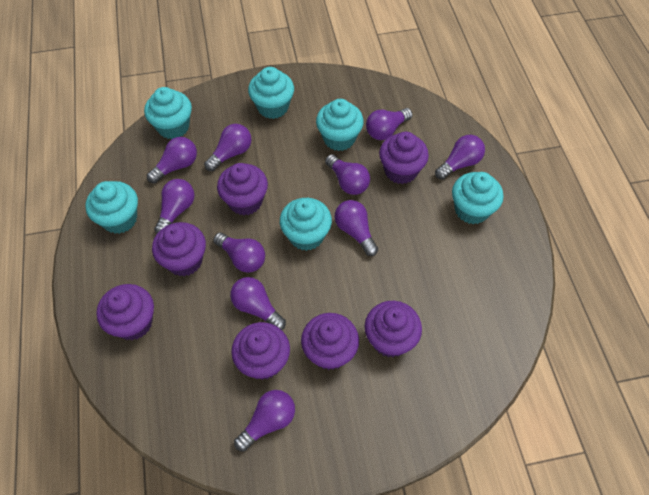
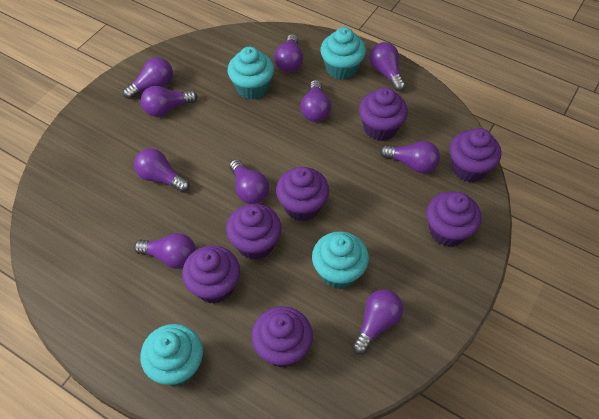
turquoise cupcake: [85,181,138,234] [144,87,192,139] [248,67,294,119] [280,198,332,251] [316,99,364,151] [452,172,503,224] = 6 -> [140,324,203,386] [227,47,274,100] [312,231,369,289] [320,27,366,80] = 4

